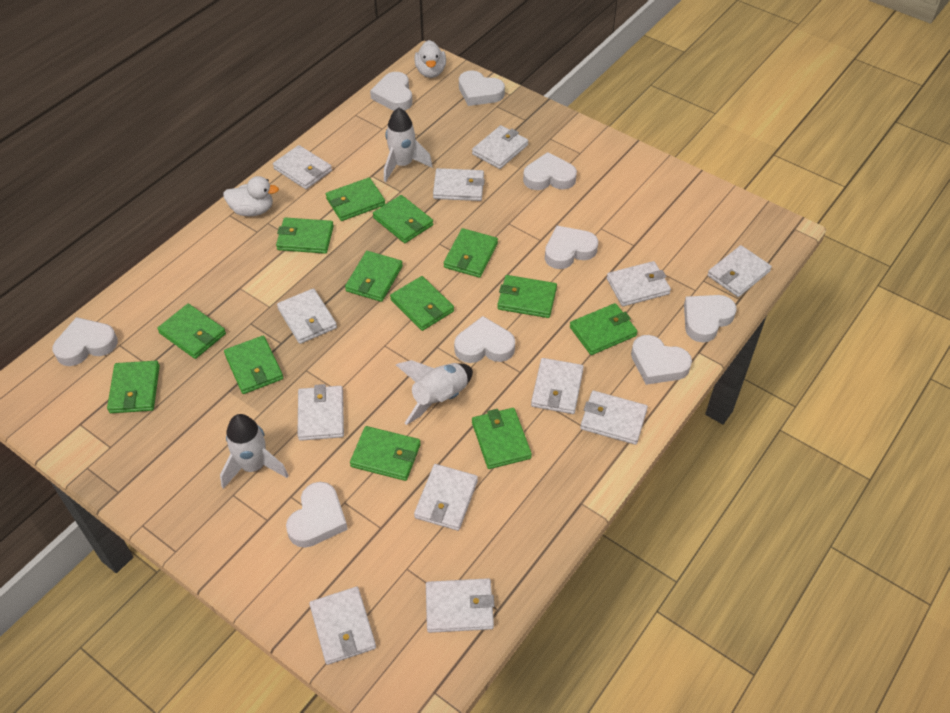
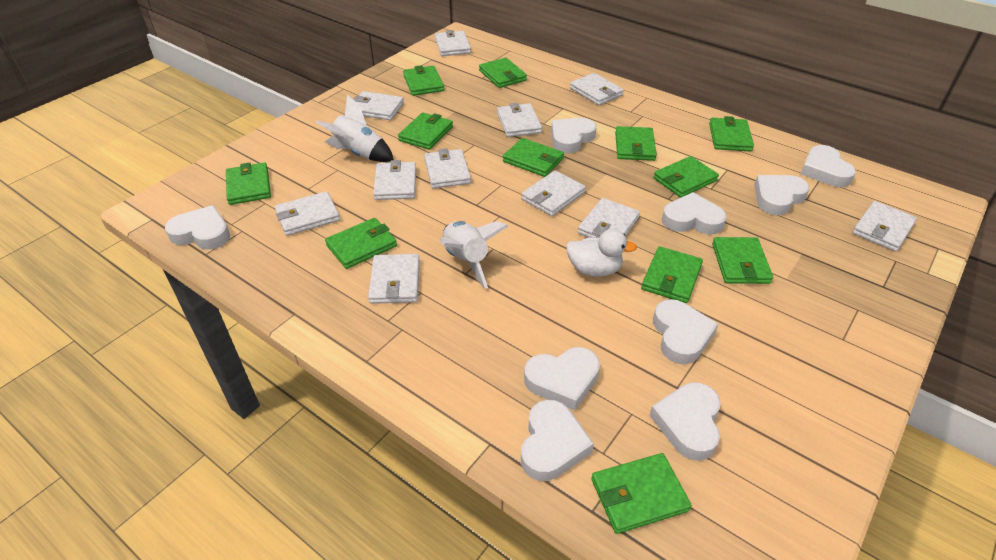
green wallet: [107,361,160,413] [157,304,226,359] [224,336,283,394] [276,217,334,254] [326,178,385,221] [345,251,403,302] [350,426,421,481] [373,195,433,243] [390,276,454,331] [444,228,498,278] [472,408,532,469] [497,275,557,318] [570,303,638,355] = 13 -> [226,162,271,205] [325,218,397,269] [398,112,453,150] [403,65,444,96] [479,58,527,88] [503,138,564,177] [591,453,692,534] [615,126,657,161] [641,246,703,303] [653,156,719,198] [709,116,754,152] [712,237,773,284] = 12
white duck: [223,176,279,216] [414,40,446,78] = 2 -> [566,229,637,277] = 1
white rocket: [220,414,289,489] [384,108,433,182] [396,360,473,425] = 3 -> [316,95,394,162] [440,221,509,289] = 2
white wallet: [273,145,332,189] [277,288,337,344] [297,384,344,441] [309,587,376,665] [414,464,478,531] [426,578,495,633] [433,168,485,201] [472,125,528,169] [531,358,584,414] [580,391,648,445] [606,261,671,306] [707,245,772,297] = 12 -> [275,191,340,236] [353,91,404,120] [368,254,420,304] [373,160,416,200] [424,148,471,188] [435,30,471,56] [497,103,542,137] [521,171,586,216] [570,73,624,105] [578,198,640,238] [852,201,917,251] = 11

